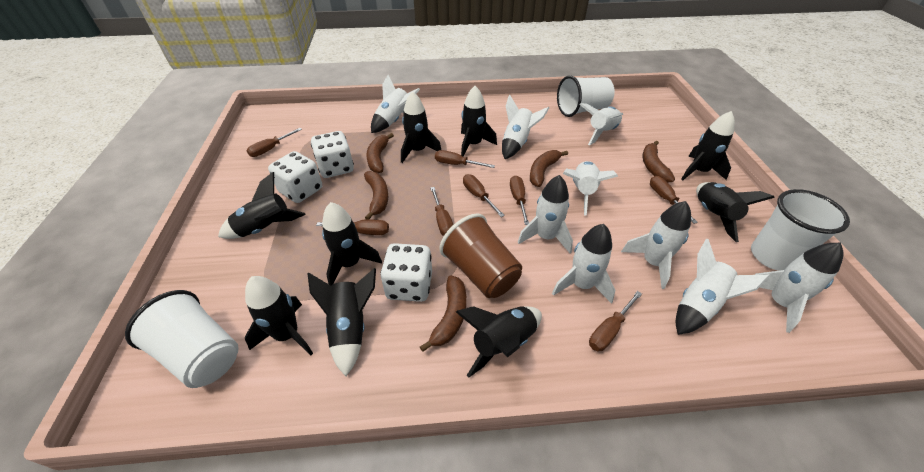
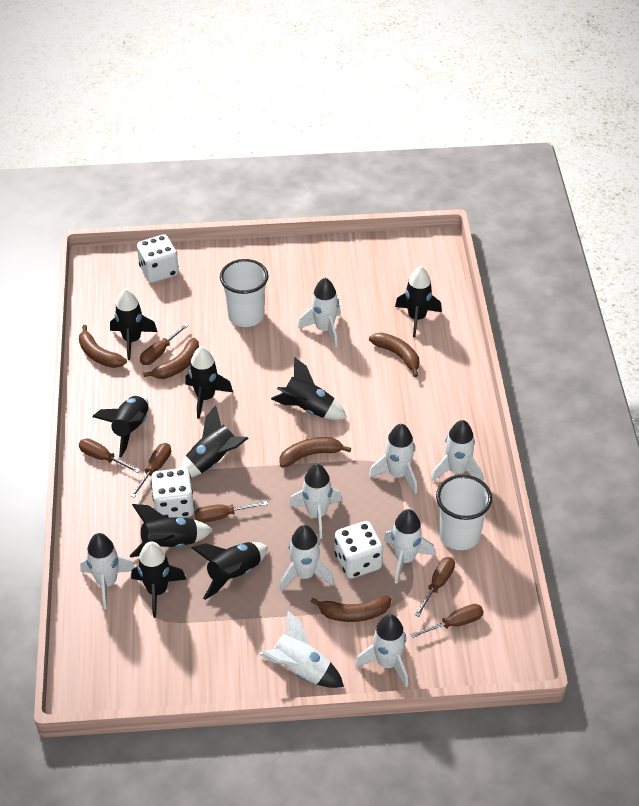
brown cup: [439,213,522,298] = 1 -> none = 0
brown screwdriver: [247,128,302,157] [316,220,389,235] [430,187,453,236] [435,150,495,168] [463,174,505,217] [510,176,529,225] [589,291,642,351] [650,176,698,224] = 8 -> [79,438,140,473] [131,443,171,498] [140,323,189,365] [195,501,268,523] [410,604,484,638] [415,557,455,617] = 6
white cup: [125,290,239,388] [557,75,615,117] [751,189,850,271] = 3 -> [220,259,269,327] [436,475,492,550] = 2

